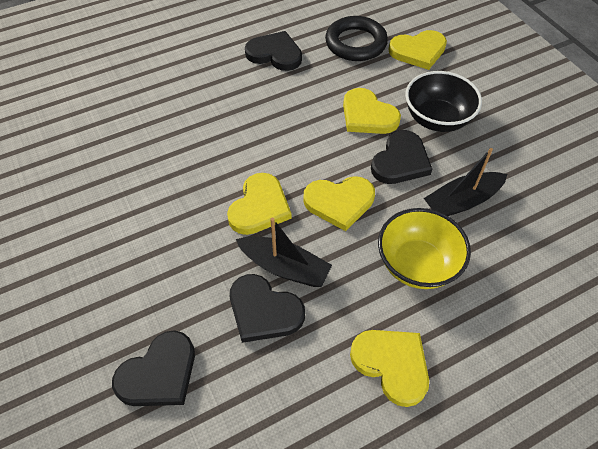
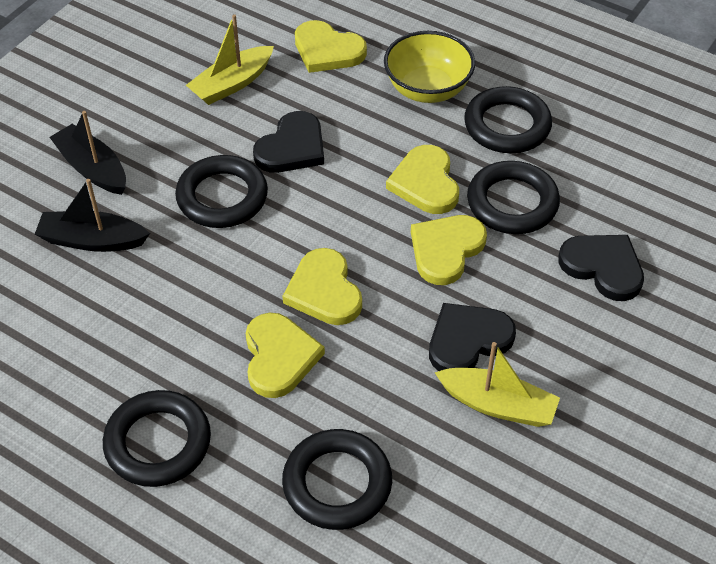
black bowl: [405,71,482,132] = 1 -> none = 0
black heart: [112,330,195,406] [230,274,305,343] [245,31,302,71] [371,130,432,184] = 4 -> [253,111,324,173] [429,303,516,371] [558,235,644,301] = 3
black ring: [325,16,388,61] = 1 -> [103,390,211,487] [175,155,268,228] [282,429,392,530] [464,86,552,153] [467,161,560,234] = 5
yellow boat: none = 0 -> [186,14,274,105] [435,342,560,427] = 2

